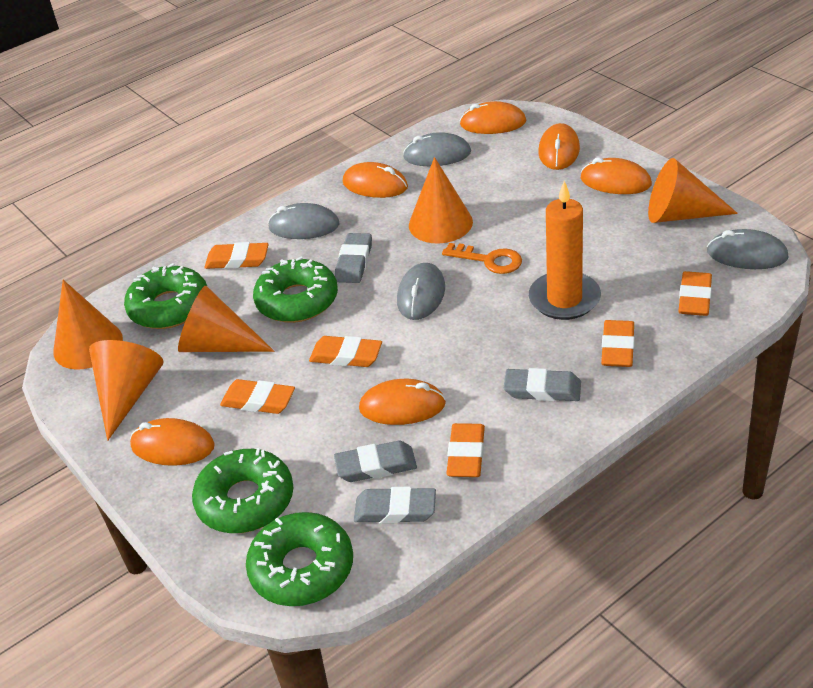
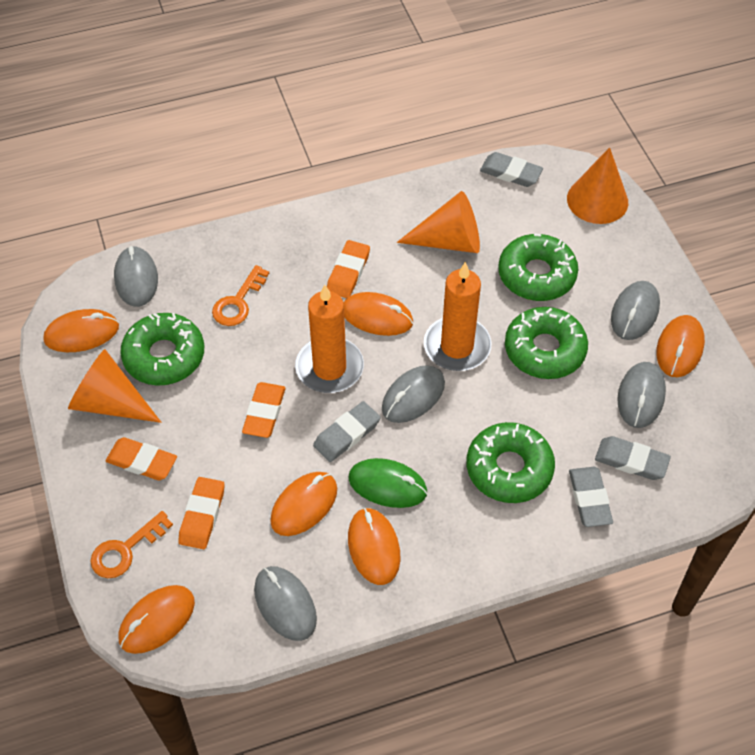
green mouse: none = 0 -> [348,458,427,508] = 1
grey mouse: [268,203,340,239] [397,263,445,320] [403,132,471,166] [707,229,788,269] = 4 -> [114,246,158,307] [254,566,317,641] [382,365,445,423] [611,281,660,340] [617,362,666,428] = 5
orange candle: [529,181,601,320] = 1 -> [295,285,364,393] [424,262,492,371] = 2
orange cone: [53,280,123,370] [89,340,164,441] [178,286,274,352] [409,157,473,243] [648,158,738,223] = 5 -> [68,349,161,423] [397,191,480,253] [567,147,628,224] = 3
orange eraser: [204,242,269,269] [220,379,295,414] [309,336,382,367] [446,423,485,477] [601,320,635,367] [678,271,712,316] = 6 -> [106,437,177,480] [178,477,225,549] [242,382,285,438] [327,240,370,298] = 4
orange key: [442,243,522,274] = 1 -> [91,511,173,578] [212,265,269,326] = 2

